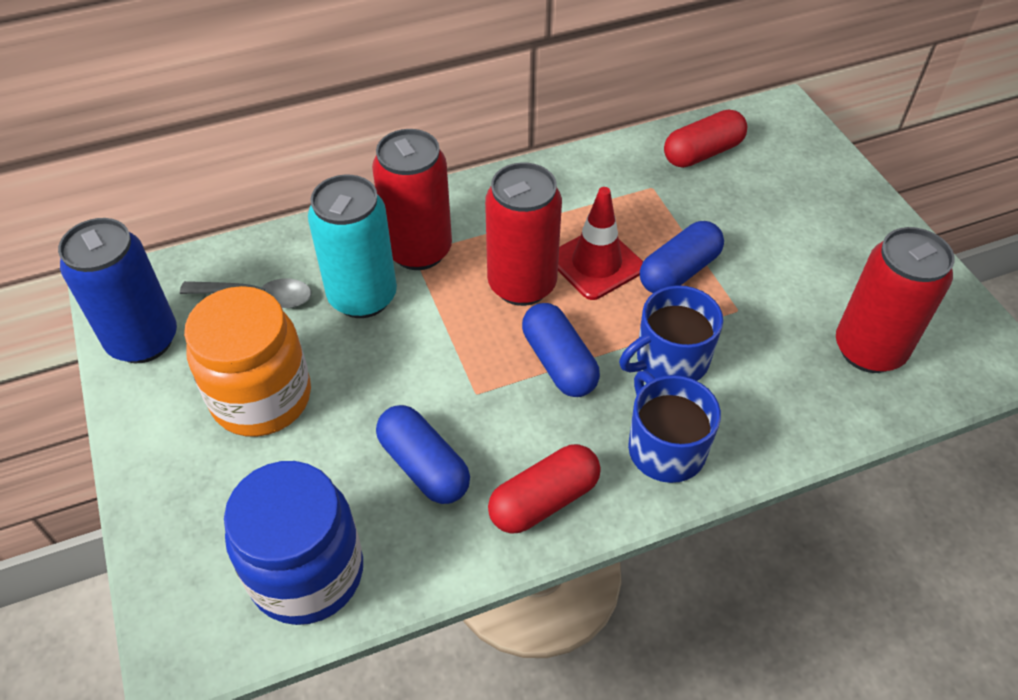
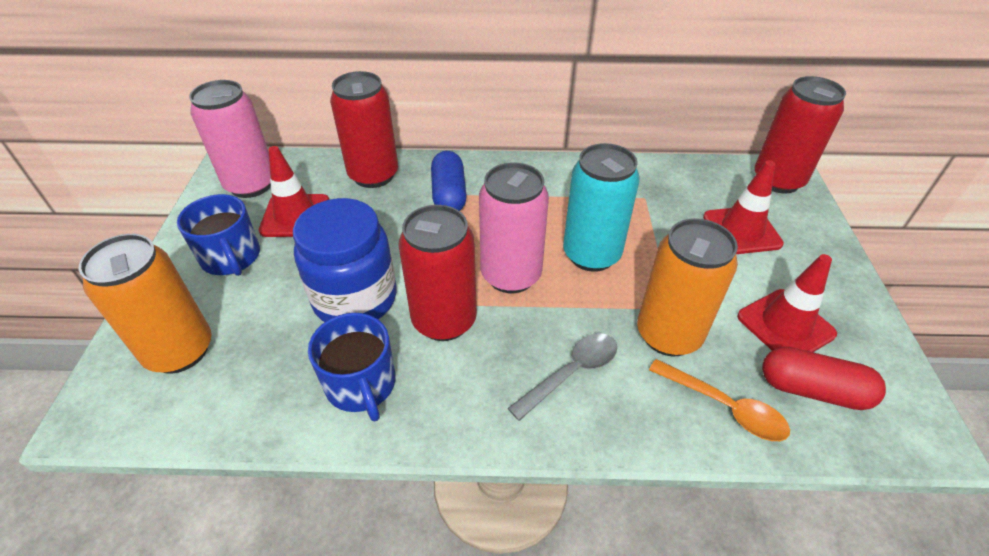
blue can: [58,218,177,363] = 1 -> none = 0
blue capsule: [376,405,470,504] [522,303,600,397] [640,221,724,293] = 3 -> [431,151,467,211] = 1
orange can: none = 0 -> [79,234,212,374] [637,219,738,356] = 2
orange jar: [184,286,311,437] = 1 -> none = 0
orange spoon: none = 0 -> [649,359,790,441] = 1
pink can: none = 0 -> [189,80,271,198] [479,163,549,293] = 2
red capsule: [488,444,601,534] [664,109,747,168] = 2 -> [762,347,886,410] = 1
red traffic cone: [558,187,643,300] = 1 -> [259,146,329,237] [703,160,784,254] [737,254,837,352] = 3

